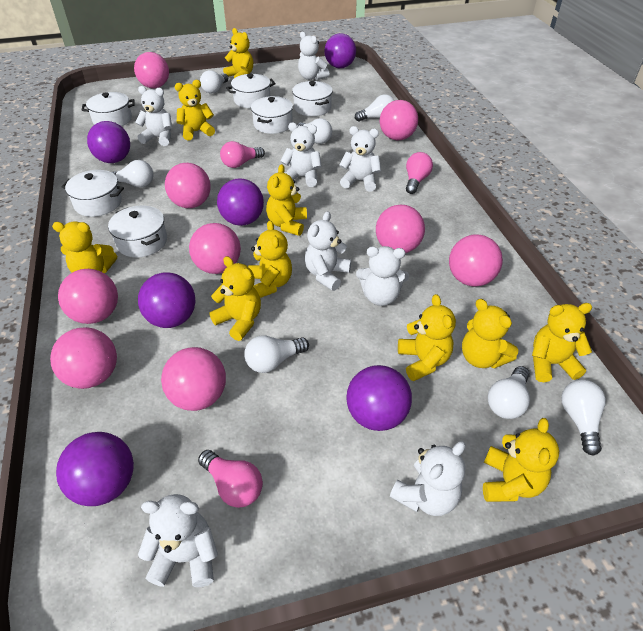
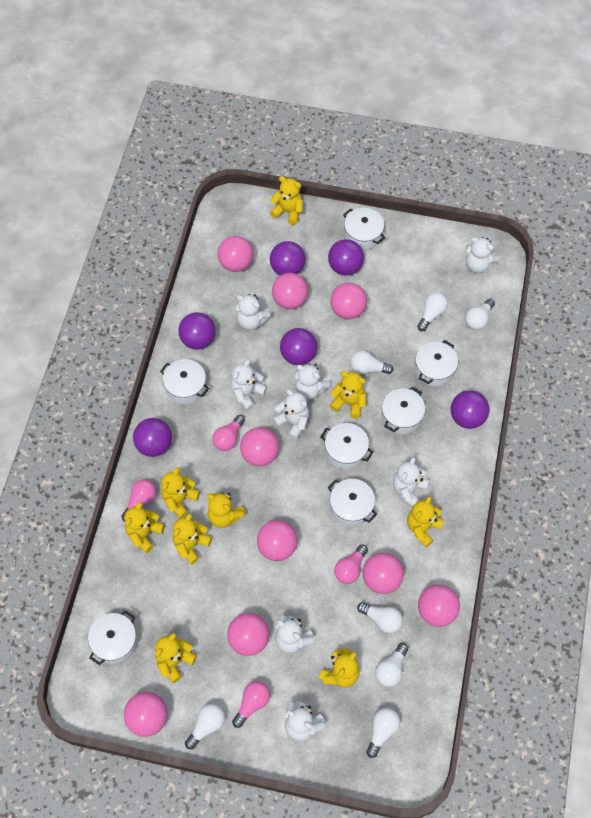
pink light bulb: [198,450,263,508] [220,141,265,168] [406,152,433,194] = 3 -> [121,479,156,522] [213,415,245,451] [232,681,270,728] [334,544,368,584] = 4
white pot: [61,170,124,217] [82,92,135,126] [108,206,167,257] [226,74,276,108] [251,96,293,134] [292,81,333,116] = 6 -> [88,610,137,665] [160,359,209,405] [320,423,373,470] [328,479,377,526] [343,208,385,250] [382,387,425,434] [415,340,458,387] = 7
yellow teddy bear: [52,222,117,273] [175,80,215,141] [209,256,261,341] [223,28,253,78] [248,220,292,298] [266,164,307,236] [398,294,456,381] [462,299,518,369] [483,418,559,502] [532,303,592,382] = 10 -> [124,502,165,553] [155,633,197,683] [161,467,200,518] [173,513,212,565] [207,492,246,528] [270,176,303,225] [319,648,360,688] [330,371,366,419] [407,496,444,547] = 9

